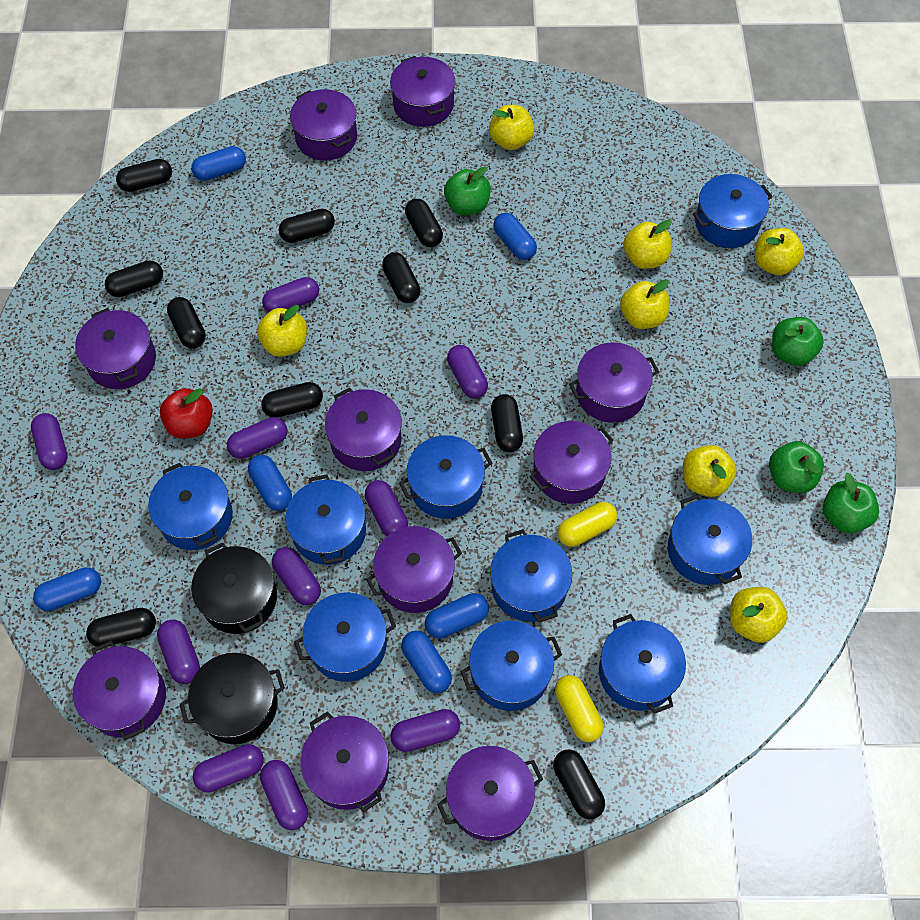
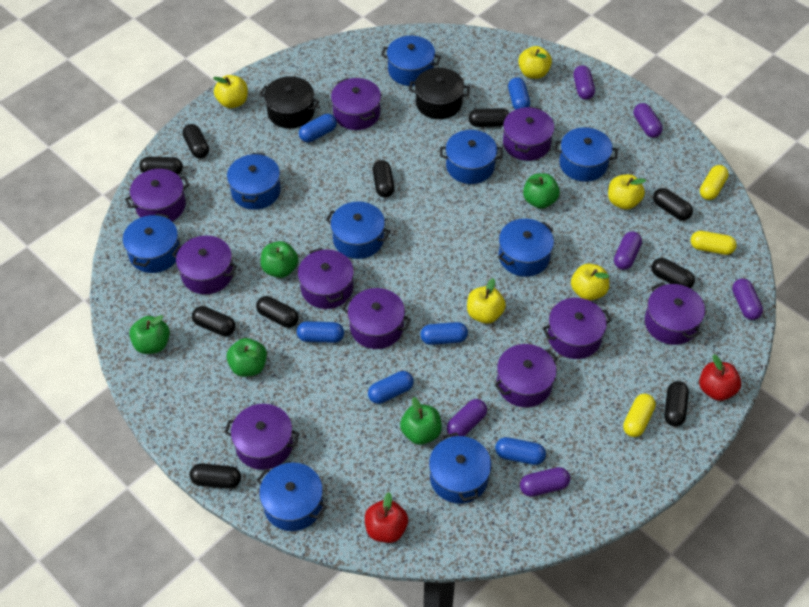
green apple: [444,166,491,215] [769,441,824,493] [772,317,824,366] [823,473,879,533] = 4 -> [129,315,170,354] [227,338,267,377] [261,241,298,278] [400,397,442,445] [523,173,560,209] = 5
purple capsule: [31,413,68,470] [157,620,200,684] [193,744,264,792] [227,417,287,459] [260,760,308,830] [262,277,319,313] [272,547,321,605] [365,480,408,536] [390,709,460,752] [447,345,488,399] = 10 -> [447,399,487,437] [520,467,570,497] [573,65,595,100] [614,232,642,270] [634,103,663,138] [732,278,763,320] = 6
red apple: [160,388,213,439] = 1 -> [365,492,408,543] [699,354,741,401] = 2
yellow apple: [257,305,307,357] [489,105,534,150] [620,279,670,329] [623,219,672,269] [683,445,737,497] [730,587,788,643] [755,228,804,275] = 7 -> [213,75,248,108] [467,278,506,324] [518,46,552,79] [571,264,609,301] [608,174,646,210] = 5
yellow capsule: [555,675,604,742] [557,502,617,547] = 2 -> [623,394,656,437] [691,231,737,255] [700,165,729,200] = 3

